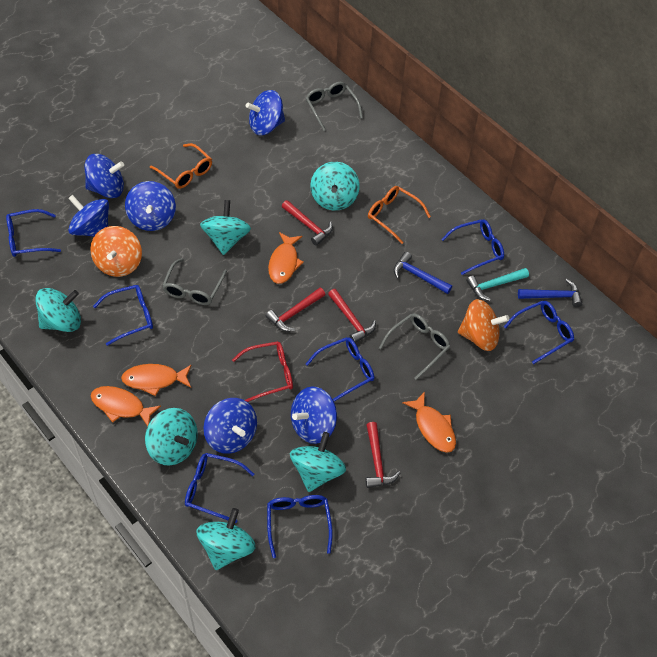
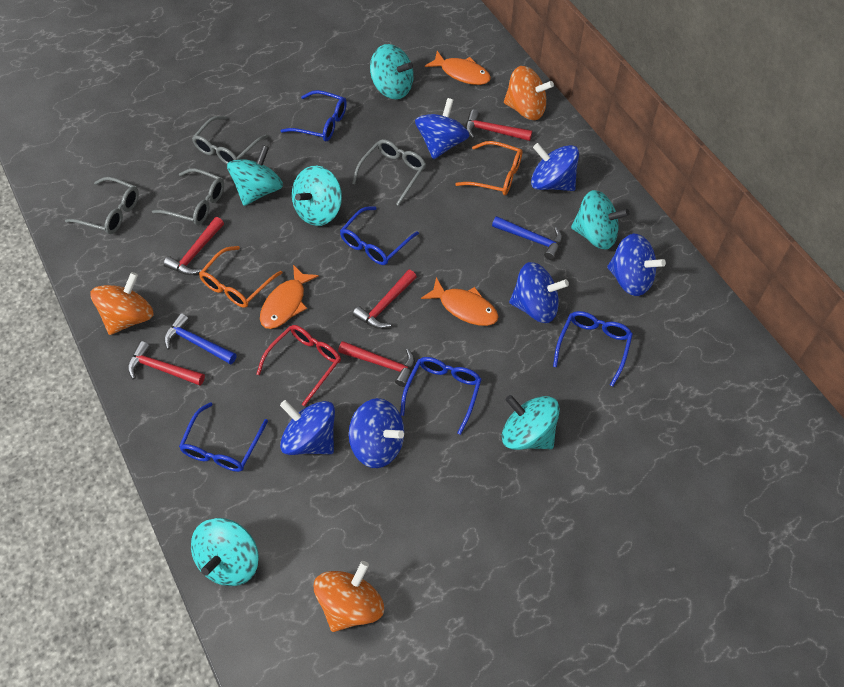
blue glasses: [6,209,61,257] [93,285,153,346] [185,453,254,523] [267,495,333,558] [306,337,374,402] [441,219,504,275] [504,301,574,364] = 7 -> [179,402,268,472] [280,90,347,141] [340,206,419,265] [400,357,482,435] [553,311,633,387] = 5
grey glasses: [162,258,227,305] [306,82,363,131] [379,313,450,380] = 3 -> [65,177,139,234] [152,168,224,225] [192,116,268,164] [352,139,426,206] = 4
orange fish: [91,386,161,427] [121,364,192,396] [268,232,304,284] [402,392,456,453] = 4 -> [260,265,319,329] [421,277,499,326] [425,51,491,85] = 3
orange spinning top: [90,226,142,277] [458,299,509,351] = 2 -> [90,272,154,335] [314,561,384,632] [504,66,554,120] = 3
red hammer: [266,288,325,332] [282,200,333,246] [328,289,376,343] [365,422,400,488] = 4 -> [128,341,205,385] [164,217,224,275] [338,341,415,387] [353,270,417,329] [466,109,532,141] = 5
turquoise hammer: [466,268,529,301] = 1 -> none = 0

